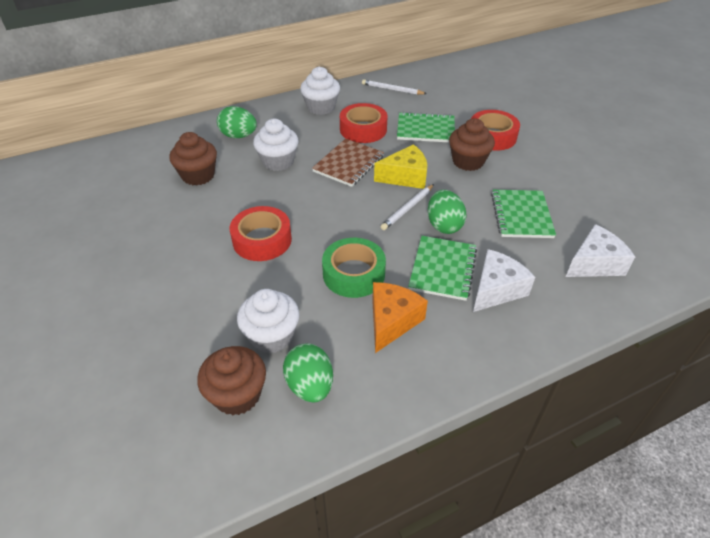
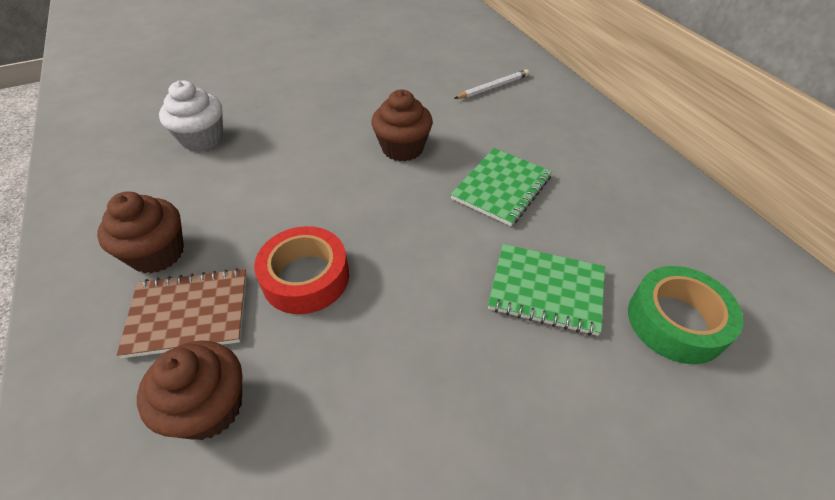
green egg: [217,106,257,138] [283,344,333,402] [428,190,467,234] = 3 -> none = 0
green notebook: [397,112,455,143] [408,236,477,301] [491,190,556,238] = 3 -> [450,148,552,226] [488,244,605,336] = 2
orange cheese: [372,282,428,353] = 1 -> none = 0
red tape: [230,206,292,261] [340,103,387,143] [471,110,520,151] = 3 -> [254,226,349,314] = 1
white cheese: [473,249,535,312] [566,224,635,277] = 2 -> none = 0
white cupcake: [237,289,299,354] [253,119,299,171] [300,67,340,115] = 3 -> [159,80,223,151] = 1
white pencil: [362,79,427,95] [380,184,434,230] = 2 -> [454,69,529,99] = 1
yellow cheese: [374,144,427,189] = 1 -> none = 0

